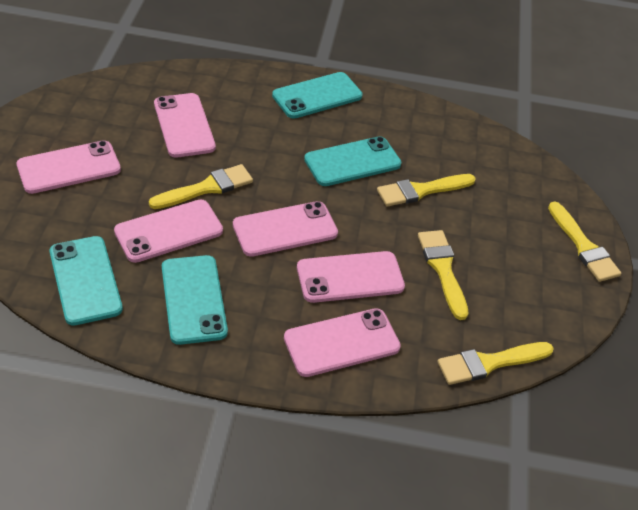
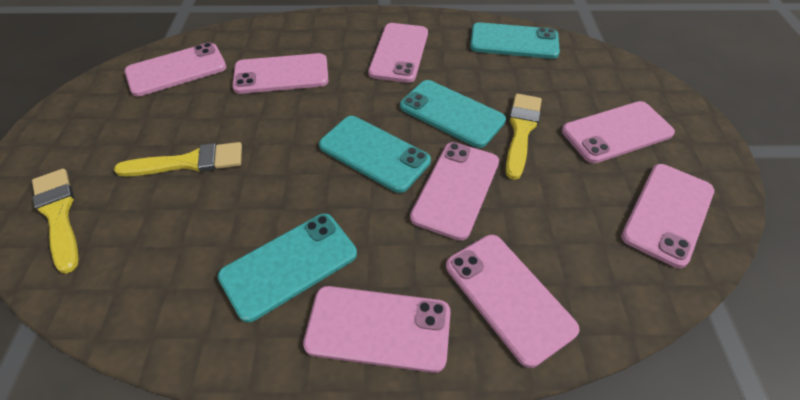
pink phone: [16,140,121,194] [114,199,223,263] [154,93,216,158] [233,201,338,257] [284,308,401,377] [297,251,405,303] = 6 -> [124,42,226,97] [232,53,328,94] [303,286,451,373] [368,23,428,83] [410,142,499,241] [446,235,580,368] [562,101,675,163] [621,164,714,268] = 8
yellow brush: [149,164,253,209] [377,174,476,207] [418,230,468,320] [438,342,554,385] [548,202,621,282] = 5 -> [32,168,79,273] [114,142,242,177] [505,94,542,180] = 3

